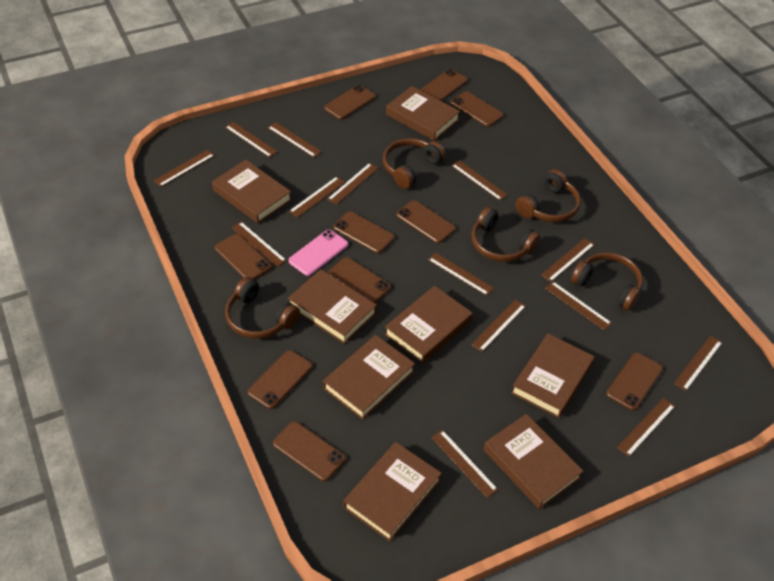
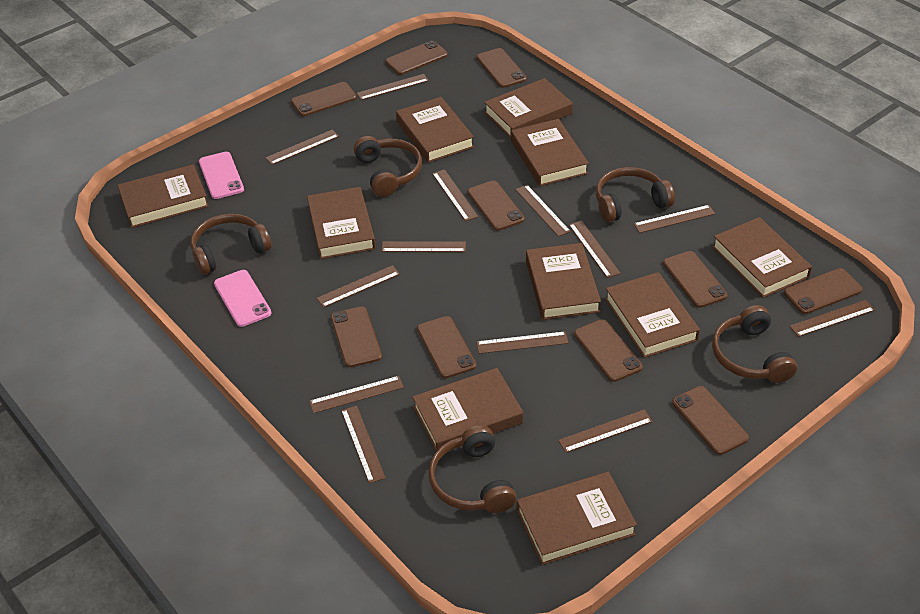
brown book: [212,160,292,223] [288,269,377,344] [323,335,415,420] [343,442,442,542] [385,286,473,364] [386,86,460,141] [484,414,584,509] [511,333,595,418] = 8 -> [117,164,209,228] [307,187,376,259] [396,97,474,163] [412,368,523,452] [484,78,573,138] [511,119,589,186] [517,472,637,565] [526,243,601,320] [605,272,700,358] [712,217,812,298] = 10
brown ruler: [154,150,215,187] [225,122,278,157] [232,222,287,267] [268,122,322,157] [289,177,345,218] [327,163,378,205] [428,253,494,296] [431,430,498,498] [451,160,507,201] [471,300,526,352] [541,238,595,282] [545,282,612,330] [617,398,675,457] [674,336,723,391] = 14 -> [265,129,339,165] [309,376,404,413] [317,265,400,308] [341,406,386,483] [357,74,429,100] [381,241,466,252] [432,169,478,221] [476,331,569,354] [515,185,571,237] [558,409,653,453] [569,220,621,278] [634,205,715,233] [790,300,875,337] = 13
pink phone: [288,230,348,276] = 1 -> [199,152,244,199] [214,270,271,327] = 2

